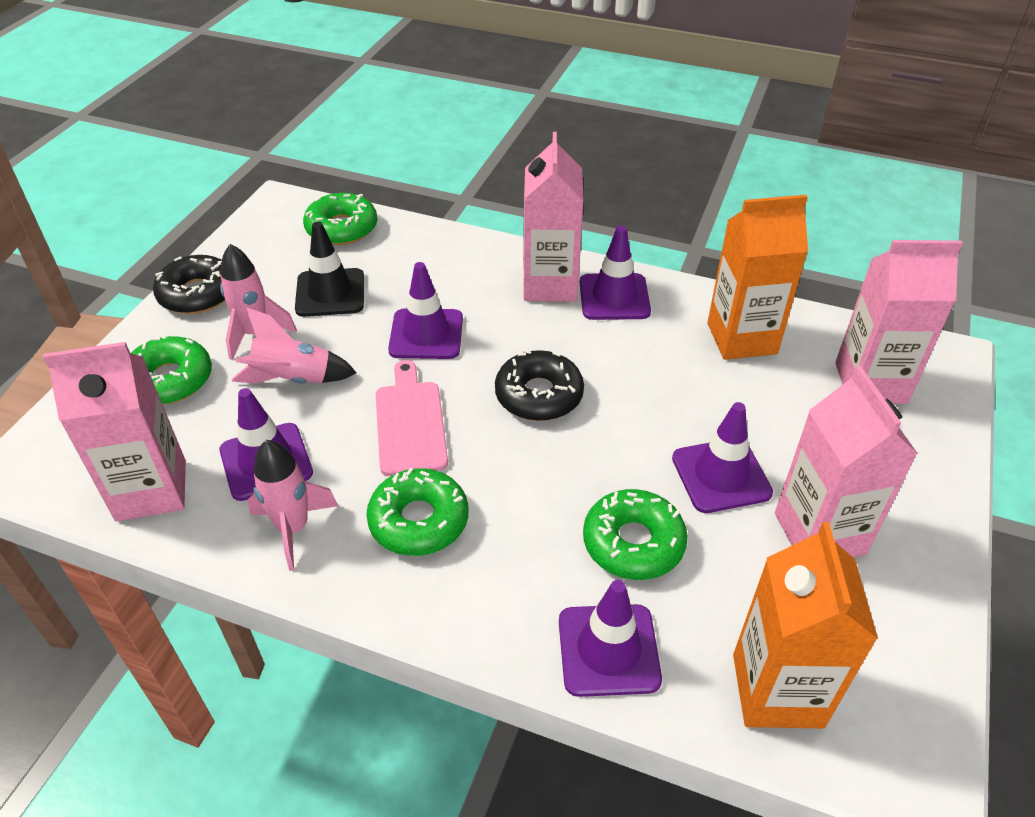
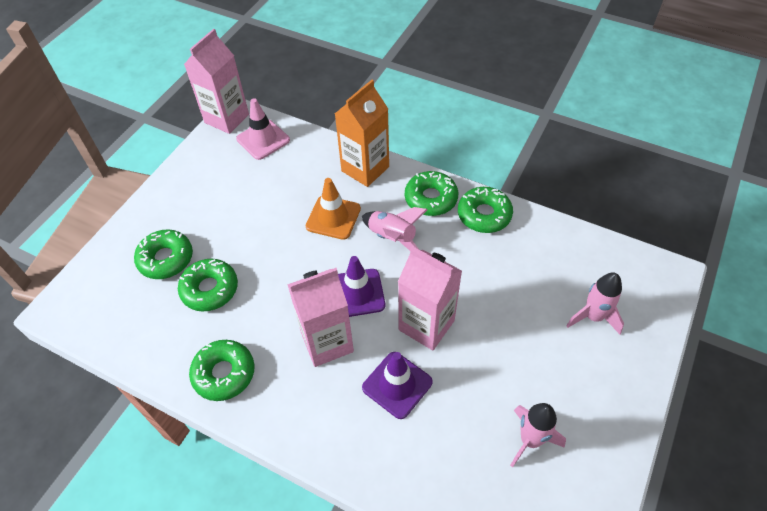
black donut: [153,255,225,314] [495,349,584,421] = 2 -> none = 0
black traffic cone: [295,222,364,317] = 1 -> none = 0
green donut: [131,334,212,405] [303,193,377,245] [366,468,469,556] [583,489,688,580] = 4 -> [134,229,193,279] [178,259,238,312] [189,340,255,401] [405,171,458,216] [458,187,513,233] = 5
orange carton: [707,195,808,360] [733,522,878,728] = 2 -> [335,80,389,187] = 1
orange traffic cone: none = 0 -> [306,178,361,240] = 1
pink carton: [43,342,186,522] [523,132,584,302] [775,366,918,557] [835,240,963,404] = 4 -> [184,29,249,134] [287,268,354,367] [398,246,462,350] = 3
pink cutting board: [376,360,448,476] = 1 -> none = 0
pink traffic cone: none = 0 -> [236,98,290,160] = 1
purple traffic cone: [220,388,313,501] [388,262,463,359] [559,580,662,697] [579,226,651,320] [672,402,773,513] = 5 -> [338,256,385,317] [362,352,433,419] = 2

